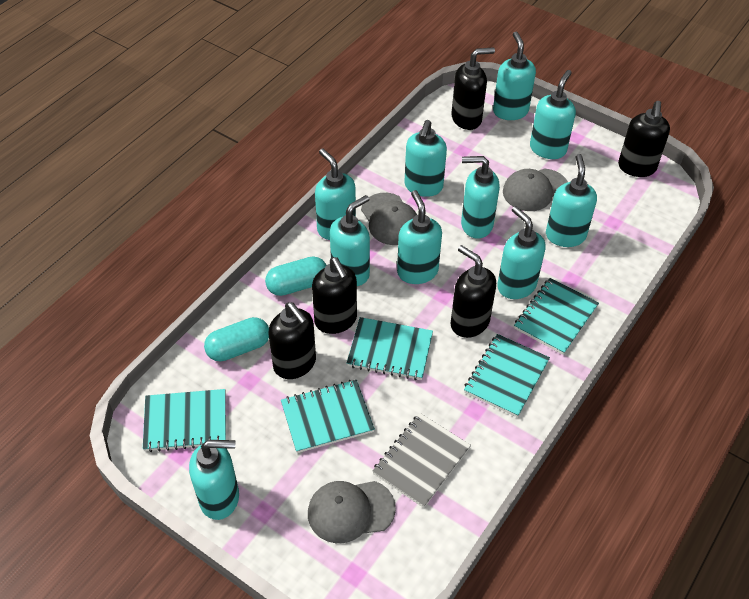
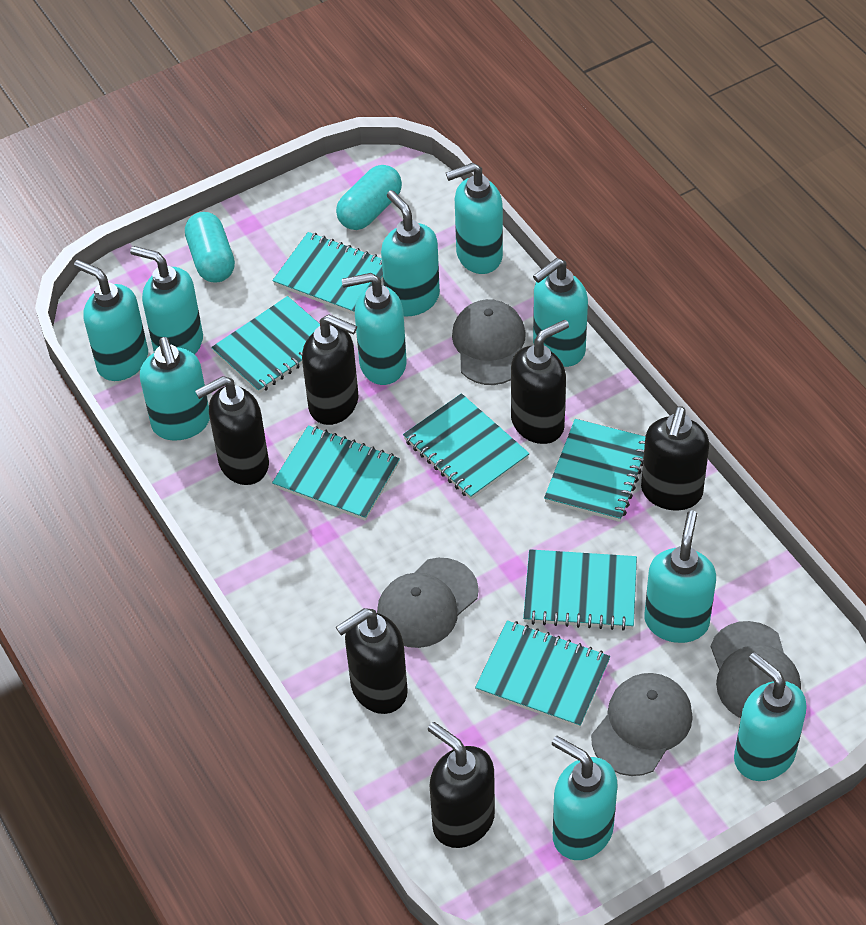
black soap dispenser: [268,302,316,379] [312,257,357,334] [450,245,496,338] [451,47,495,130] [618,101,670,177] = 5 -> [195,376,269,485] [302,315,358,425] [336,608,408,714] [428,722,495,848] [511,320,569,444] [641,406,709,510] = 6
grey cap: [308,481,396,543] [361,193,417,245] [503,168,568,211] = 3 -> [377,558,479,648] [452,299,526,385] [591,673,693,776] [711,621,801,718] = 4
grey notebook: [372,413,471,508] = 1 -> none = 0
turquoise notebook: [143,389,226,452] [281,380,375,453] [347,317,433,380] [464,334,550,418] [514,278,599,355] = 5 -> [211,296,320,393] [272,232,383,315] [272,425,400,521] [403,393,530,500] [475,620,610,728] [523,549,637,631] [544,419,645,522] = 7

